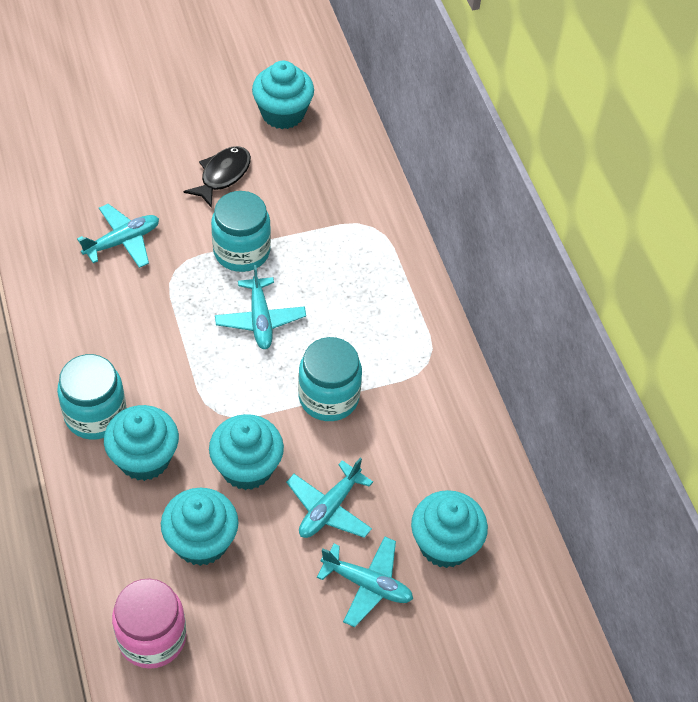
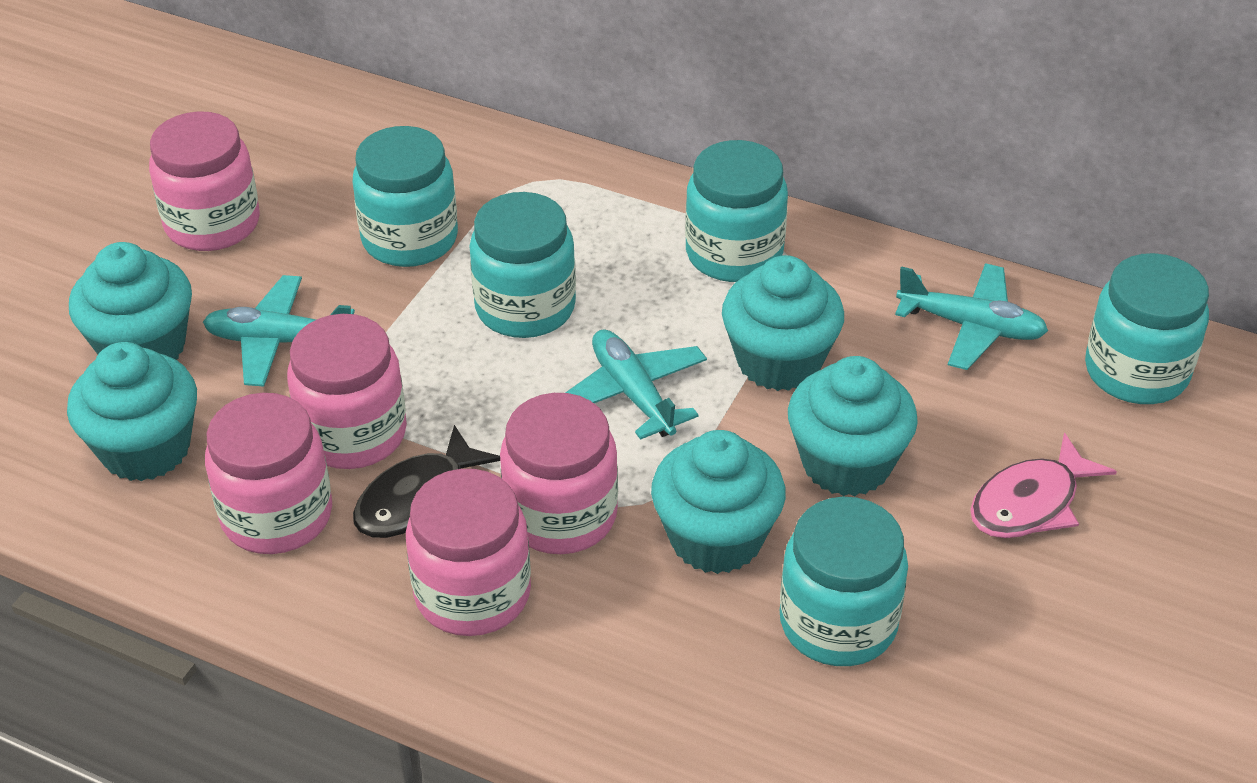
pink fish: none = 0 -> [970,433,1117,538] = 1
pink jar: [112,579,186,669] = 1 -> [149,111,260,251] [205,393,332,554] [287,314,407,469] [406,469,531,636] [500,393,618,554] = 5
turquoise jar: [57,354,126,440] [211,191,271,272] [298,337,362,421] = 3 -> [352,126,458,267] [469,192,576,338] [685,140,788,282] [780,497,908,666] [1085,253,1209,404] = 5
turquoise plane: [77,204,159,268] [215,265,306,349] [286,458,373,538] [317,536,413,627] = 4 -> [203,275,355,387] [565,329,707,440] [895,263,1048,370] = 3

